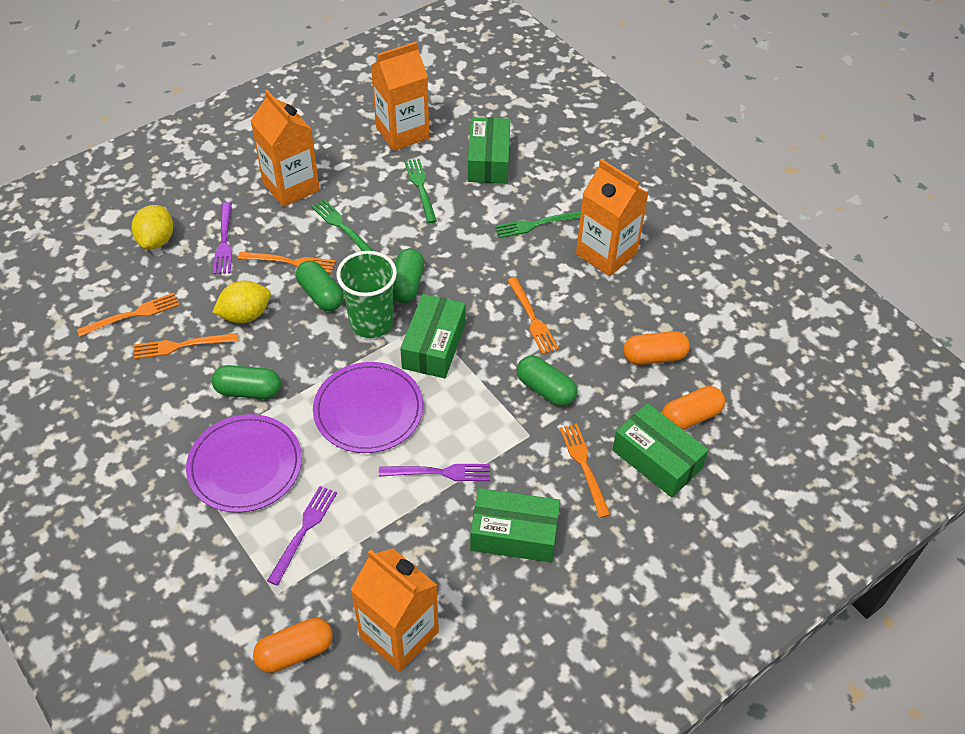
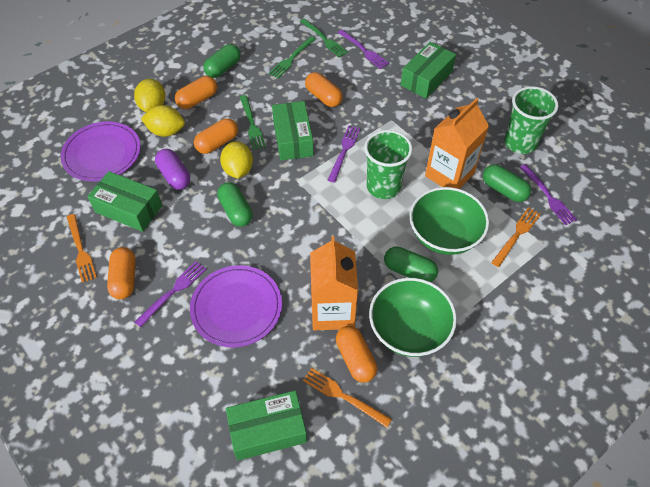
green bowl: none = 0 -> [369,278,457,357] [410,187,489,255] = 2
green cup: [336,251,397,338] = 1 -> [364,130,412,199] [504,86,558,154] = 2
orange capsule: [253,618,333,673] [623,331,690,365] [662,386,725,430] = 3 -> [107,247,136,299] [175,76,217,109] [194,118,238,154] [305,72,343,107] [336,326,377,382] = 5
orange carton: [251,90,320,207] [350,548,439,672] [371,41,429,151] [576,159,649,277] = 4 -> [310,236,358,330] [425,98,489,189] = 2
orange fork: [77,293,179,337] [134,333,238,359] [238,252,335,274] [507,277,559,354] [559,423,611,518] = 5 -> [67,214,97,283] [303,368,392,428] [491,207,541,267] = 3
purple capsule: none = 0 -> [155,149,190,190] = 1
purple fork: [213,202,232,274] [267,486,337,586] [379,464,490,481] = 3 -> [135,261,207,327] [328,126,361,182] [338,30,389,69] [520,164,577,225] = 4
yellow lemon: [131,205,173,249] [212,281,271,323] = 2 -> [134,79,165,112] [141,105,185,137] [220,141,253,178] = 3

